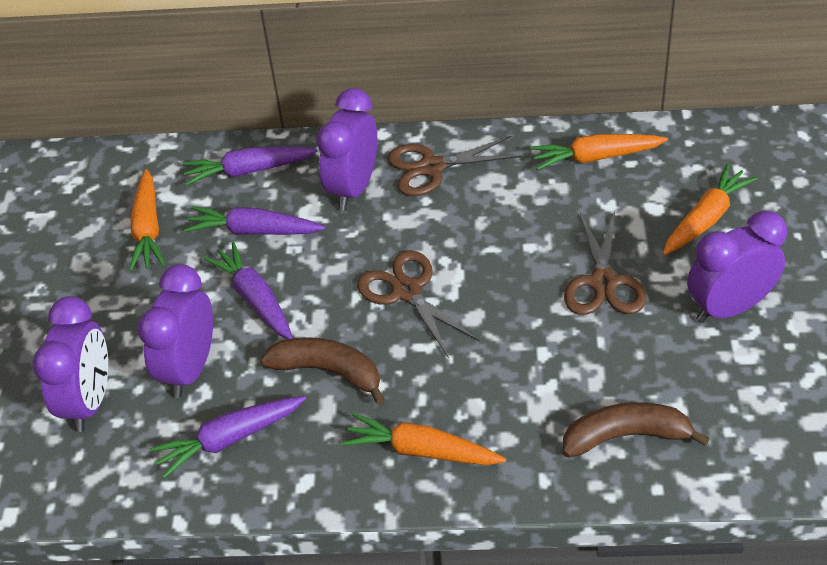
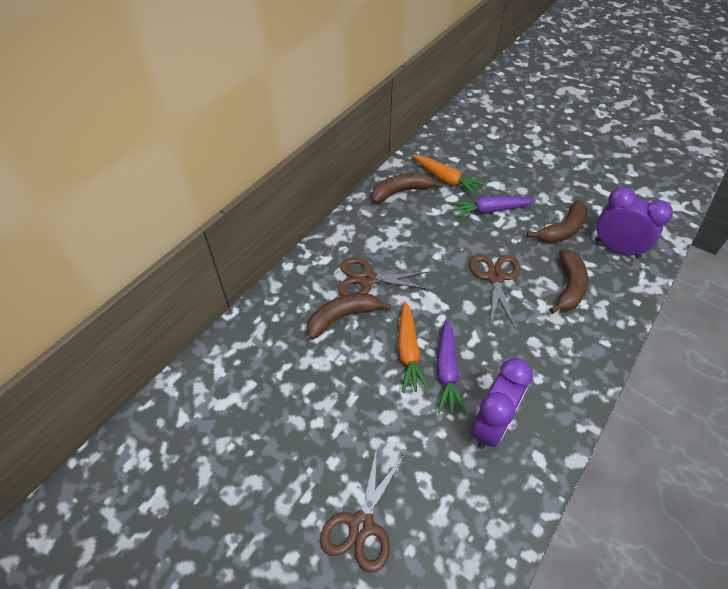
brown banana: [261,337,385,405] [563,402,710,458] = 2 -> [307,293,391,339] [372,173,443,203] [527,200,588,243] [549,249,588,314] = 4
orange carrot: [129,169,165,271] [341,413,506,465] [530,134,668,170] [663,164,757,255] = 4 -> [398,301,430,393] [412,155,486,196] = 2
purple carrot: [149,396,306,479] [183,147,318,186] [184,206,325,235] [204,242,293,339] = 4 -> [436,318,466,414] [450,196,536,218] = 2
purple clock: [32,296,108,432] [138,264,213,398] [317,88,377,210] [687,211,787,323] = 4 -> [471,358,533,449] [595,187,673,258] = 2

